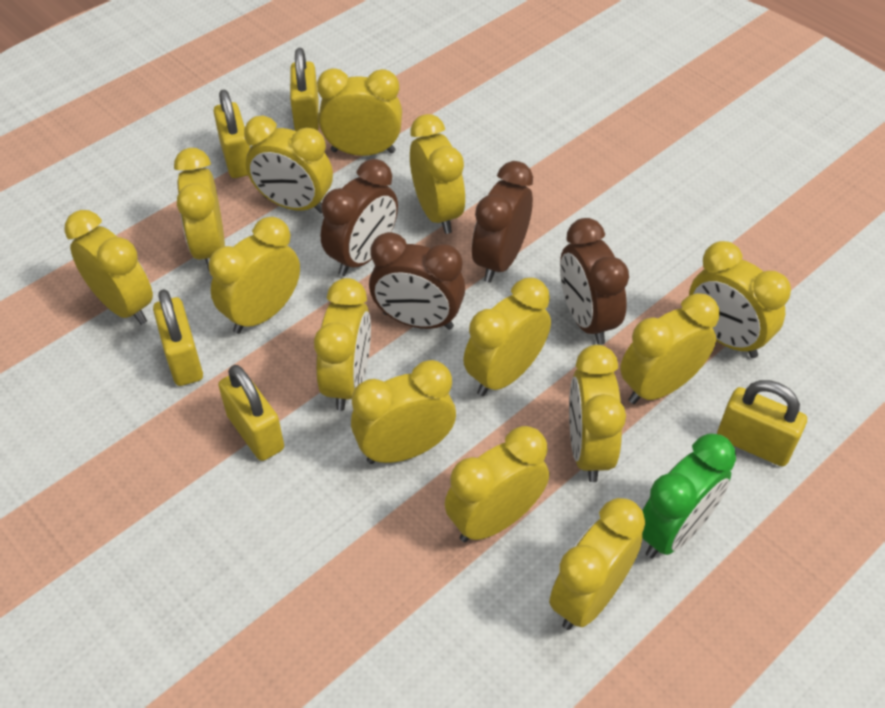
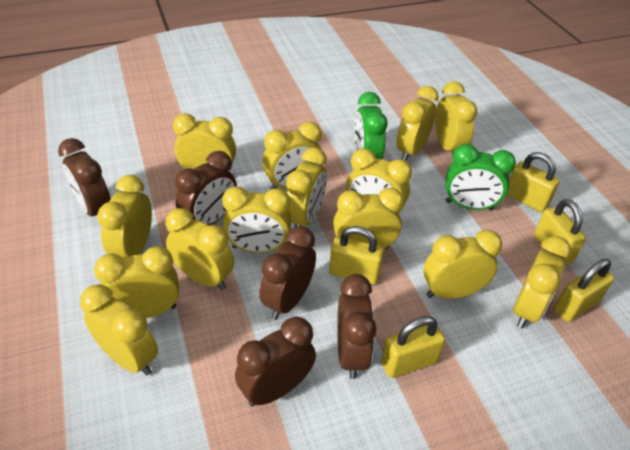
brown clock: [321,159,398,276] [369,232,465,330] [472,161,533,283] [560,218,629,345] = 4 -> [58,138,111,216] [175,151,237,226] [235,317,316,407] [259,226,316,320] [337,274,377,379] = 5
green clock: [642,433,736,558] = 1 -> [354,92,388,159] [445,144,516,211] = 2

